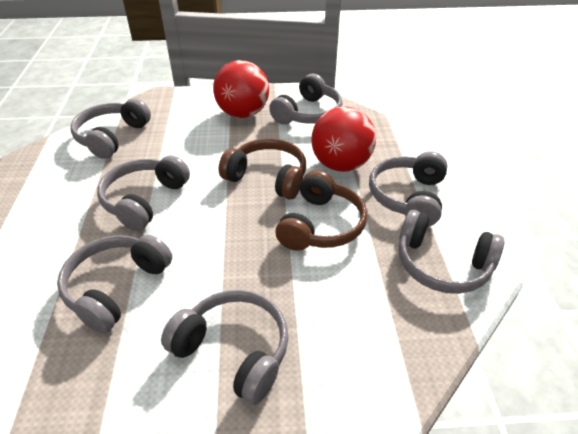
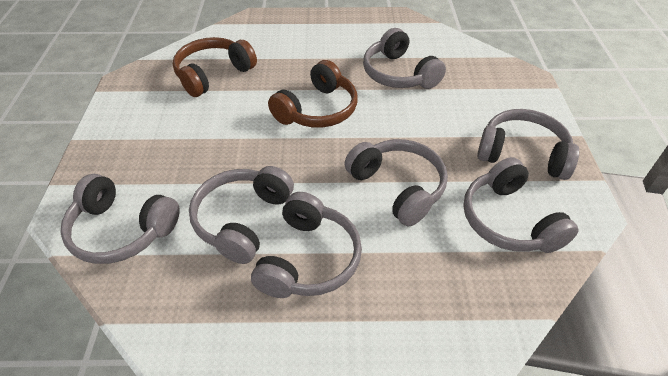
red ball: [213,60,269,118] [311,106,376,172] = 2 -> none = 0

